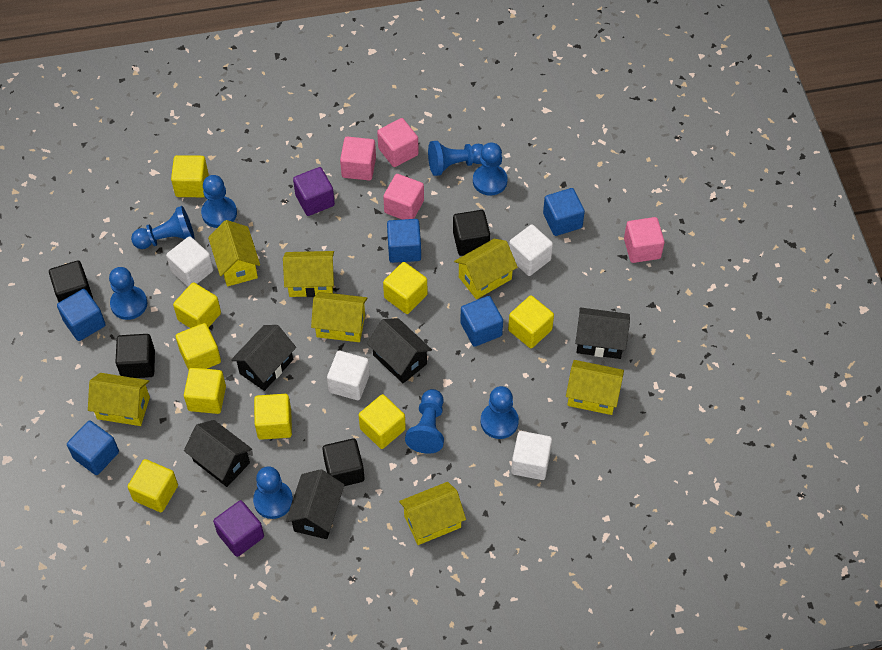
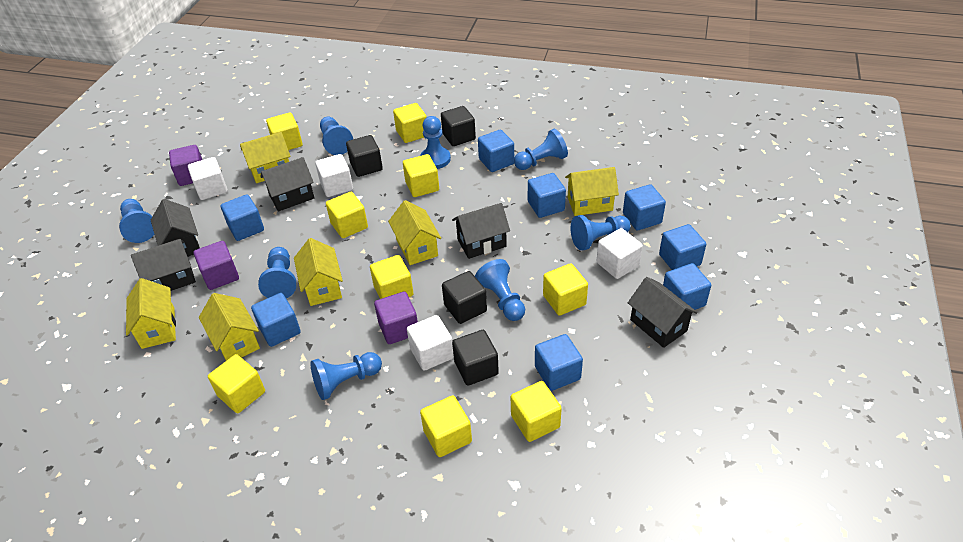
blue cube: [57,289,106,341] [67,421,119,475] [387,219,421,263] [460,296,503,347] [543,188,585,236] = 5 -> [220,194,264,241] [251,293,301,347] [478,130,514,172] [528,173,566,218] [535,334,583,391] [623,184,666,230] [659,224,706,270] [663,263,711,310] = 8
pink cube: [340,137,376,180] [377,118,419,167] [383,174,424,220] [624,217,665,263] = 4 -> none = 0
purple cube: [213,500,264,557] [293,167,335,216] = 2 -> [169,145,202,186] [194,241,239,290] [374,291,418,344] = 3
yellow house: [88,373,150,426] [208,220,260,287] [283,251,334,297] [311,292,367,342] [399,482,466,545] [454,239,518,299] [566,360,624,415] = 7 -> [126,278,176,349] [199,293,260,361] [240,132,291,183] [294,238,343,306] [388,200,441,265] [565,167,619,216] = 6

